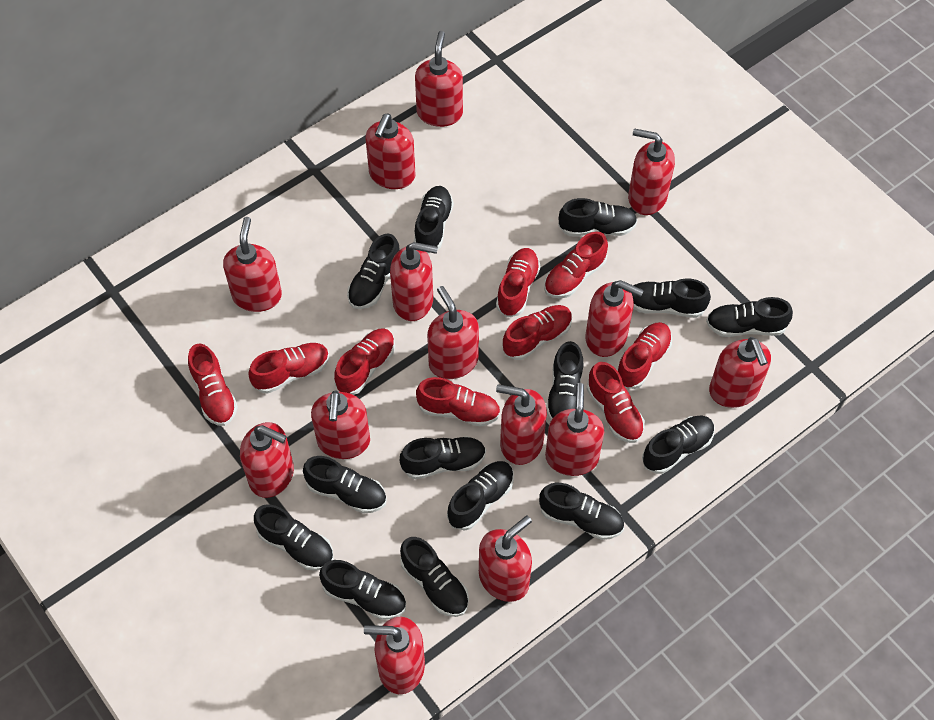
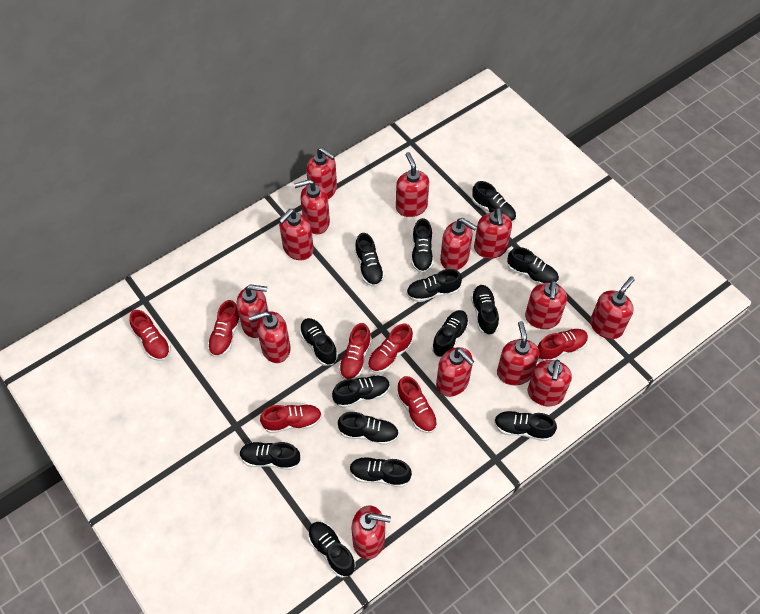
red shoe: [188,343,238,426] [248,343,329,394] [334,328,395,395] [416,377,500,427] [496,248,540,317] [502,305,572,360] [544,232,608,298] [587,362,645,443] [617,322,672,389] = 9 -> [129,310,171,361] [207,300,240,357] [260,404,322,433] [339,323,372,380] [368,324,413,373] [397,376,438,433] [538,329,588,361] = 7

